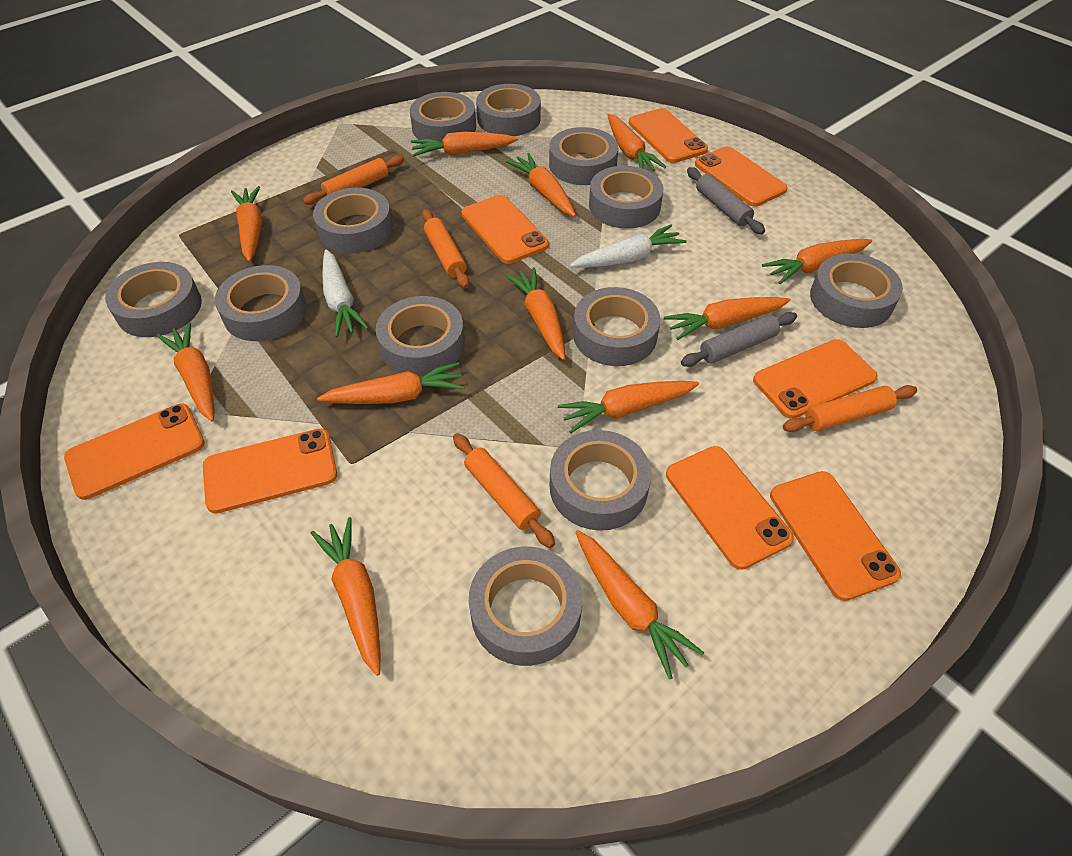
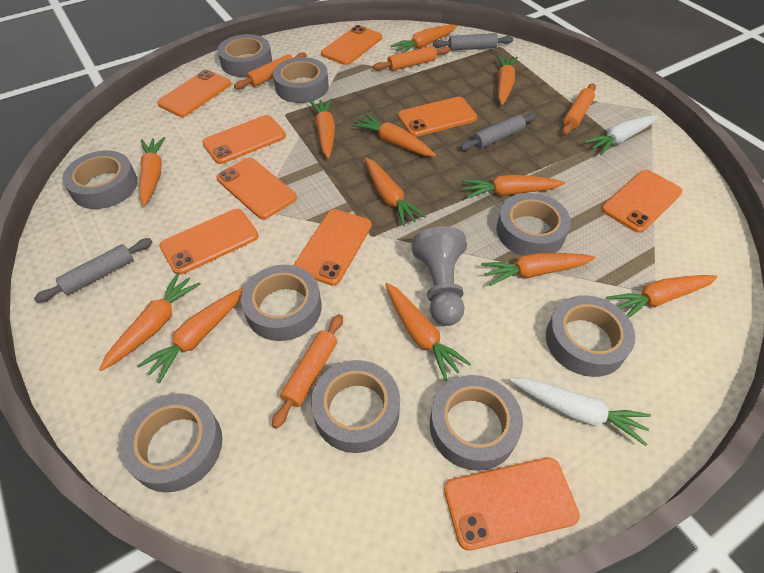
grey pawn: none = 0 -> [411,226,467,326] = 1
grey rolling pin: [681,312,797,367] [687,167,765,234] = 2 -> [34,238,152,303] [433,33,513,51] [460,113,537,151] = 3
grey tape: [105,262,202,337] [215,265,307,341] [313,188,393,253] [376,296,465,376] [410,92,476,142] [469,547,583,666] [476,84,541,136] [549,127,619,185] [550,430,652,531] [573,287,660,366] [589,166,663,229] [810,253,903,328] = 12 -> [62,150,138,209] [120,393,222,492] [218,34,272,77] [241,265,322,341] [273,57,329,103] [311,360,400,453] [430,375,523,471] [496,193,571,256] [546,295,635,377] = 9
orange phone: [64,404,205,500] [203,429,337,514] [462,195,549,264] [629,108,708,163] [666,446,794,570] [695,146,788,206] [753,339,877,419] [770,471,901,601] = 8 -> [157,70,231,117] [159,209,259,275] [202,115,286,164] [217,158,297,219] [293,209,372,286] [321,25,382,65] [398,97,477,137] [444,458,580,551] [602,170,683,233] = 9

